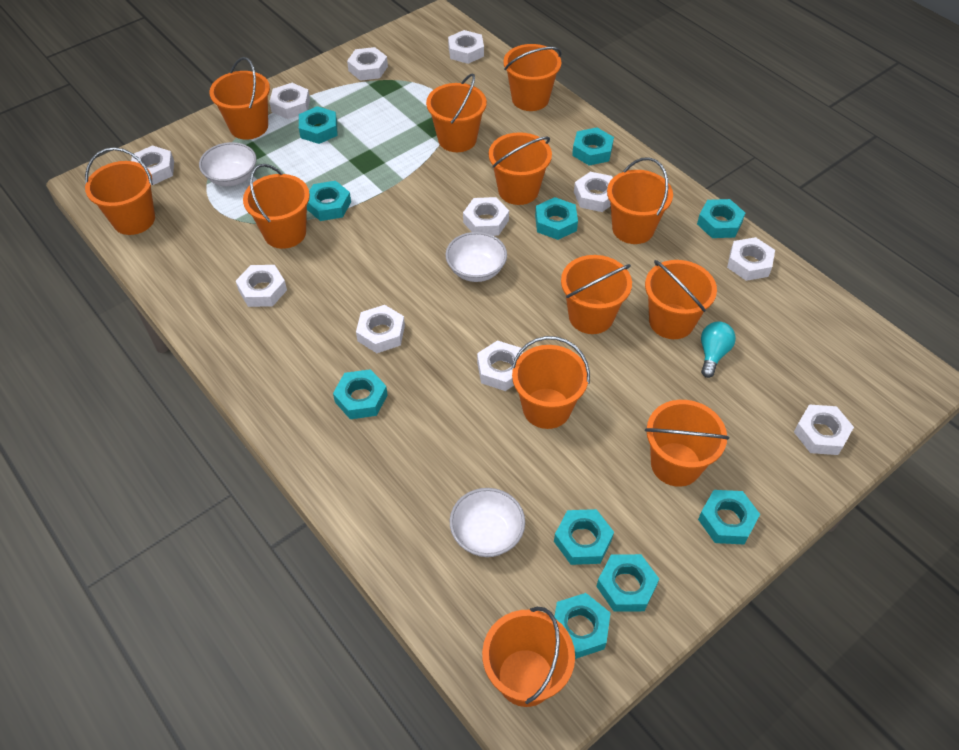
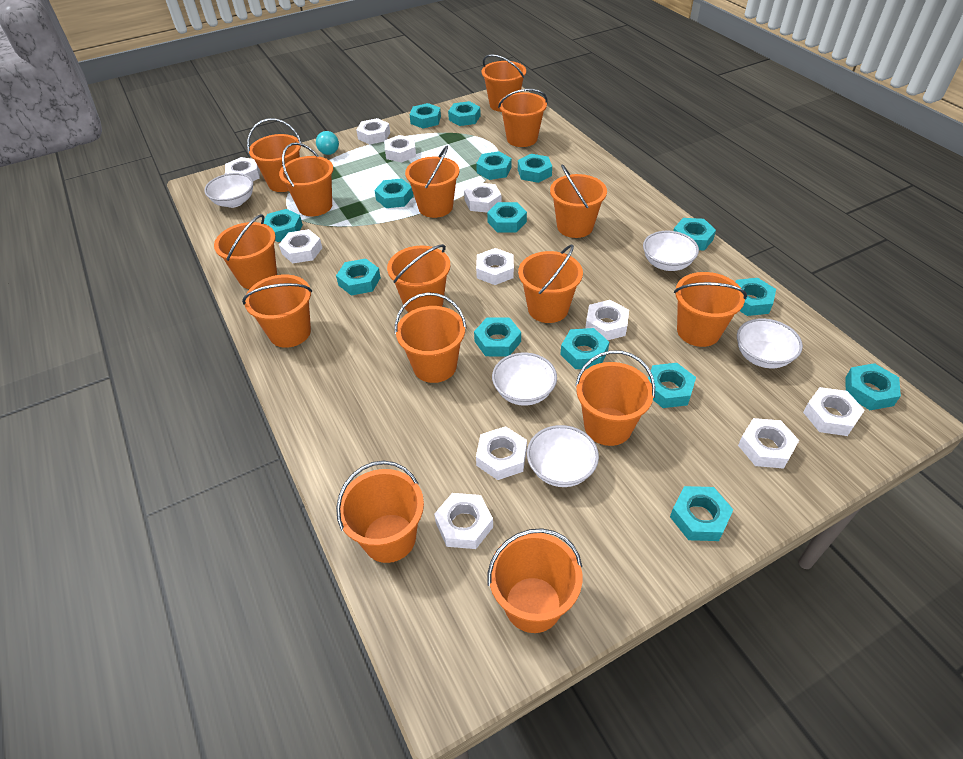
orange bucket: [85,147,155,235] [209,57,270,140] [243,164,310,249] [426,73,487,152] [482,607,575,707] [489,132,552,205] [503,44,561,111] [511,336,590,429] [561,255,632,334] [607,157,673,244] [645,260,717,339] [645,400,729,487] = 12 -> [214,214,277,289] [242,275,312,348] [247,118,301,192] [279,142,333,216] [336,461,424,563] [387,244,451,312] [395,292,467,383] [405,146,459,218] [482,54,526,112] [487,528,582,633] [498,89,548,147] [518,244,583,323] [550,165,607,238] [575,350,655,446] [674,272,747,347] = 15
turquoise nut: [299,106,337,144] [307,181,351,221] [333,369,388,419] [535,197,578,240] [554,509,614,565] [554,593,610,659] [572,127,614,166] [596,554,659,612] [697,199,745,238] [698,490,760,544] = 10 -> [264,209,303,242] [336,259,381,295] [374,178,413,208] [410,103,441,129] [448,101,481,126] [474,317,521,357] [476,151,512,180] [487,202,527,232] [518,154,552,183] [560,328,609,369] [648,363,696,408] [670,486,734,541] [673,218,716,251] [736,278,776,316] [845,363,901,410] = 15
white bowl: [199,142,257,187] [445,232,507,282] [450,488,525,557] = 3 -> [204,173,253,208] [492,353,557,406] [527,425,599,487] [643,231,699,271] [737,318,803,368] = 5

